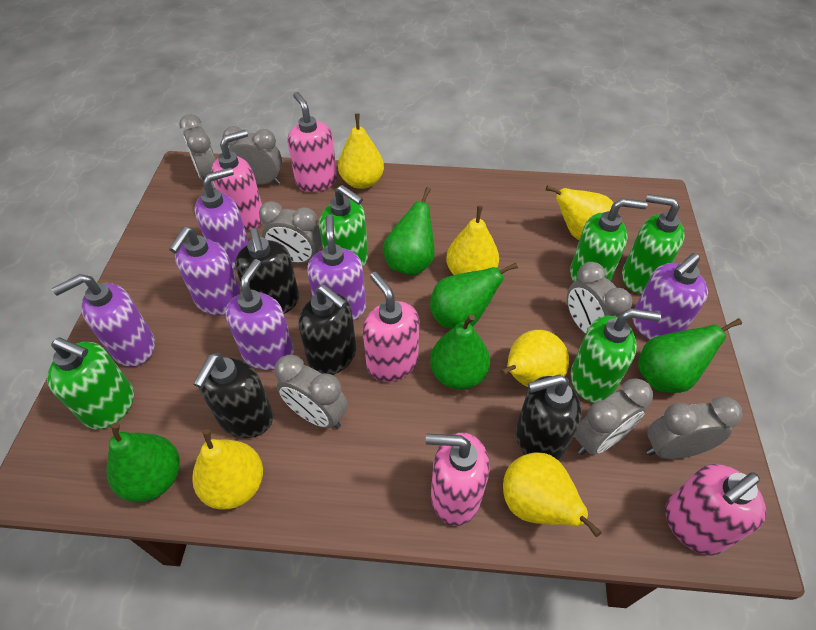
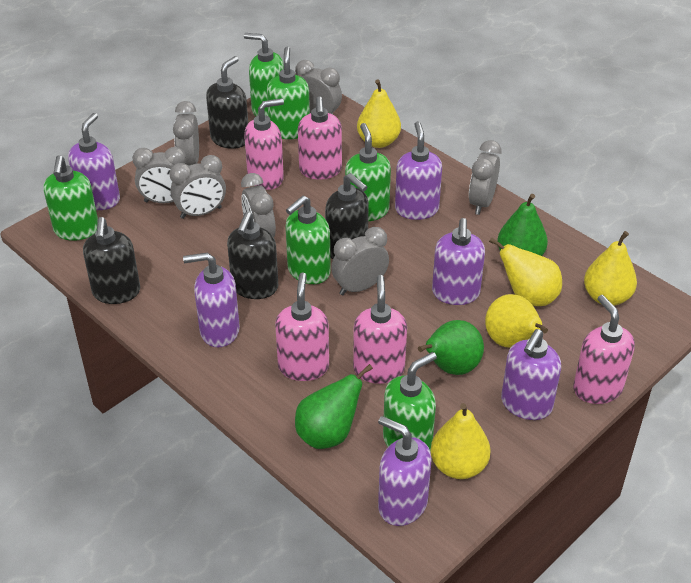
green pear: [107,423,180,502] [383,187,434,276] [430,263,518,329] [430,314,490,390] [638,318,742,393] = 5 -> [295,364,373,449] [418,320,484,375] [497,194,548,256] = 3
green soap dispenser: [47,337,134,430] [319,185,368,267] [570,198,648,282] [571,309,661,403] [622,194,685,294] = 5 -> [44,155,98,241] [244,33,284,116] [267,47,310,139] [285,195,331,284] [345,123,391,221] [383,352,437,450] = 6
yellow pear: [192,429,263,509] [338,114,384,189] [446,205,499,275] [500,330,569,388] [503,452,602,537] [546,185,613,240] = 6 -> [357,79,401,148] [430,403,491,479] [485,294,548,348] [489,237,562,306] [584,231,637,306] = 5

